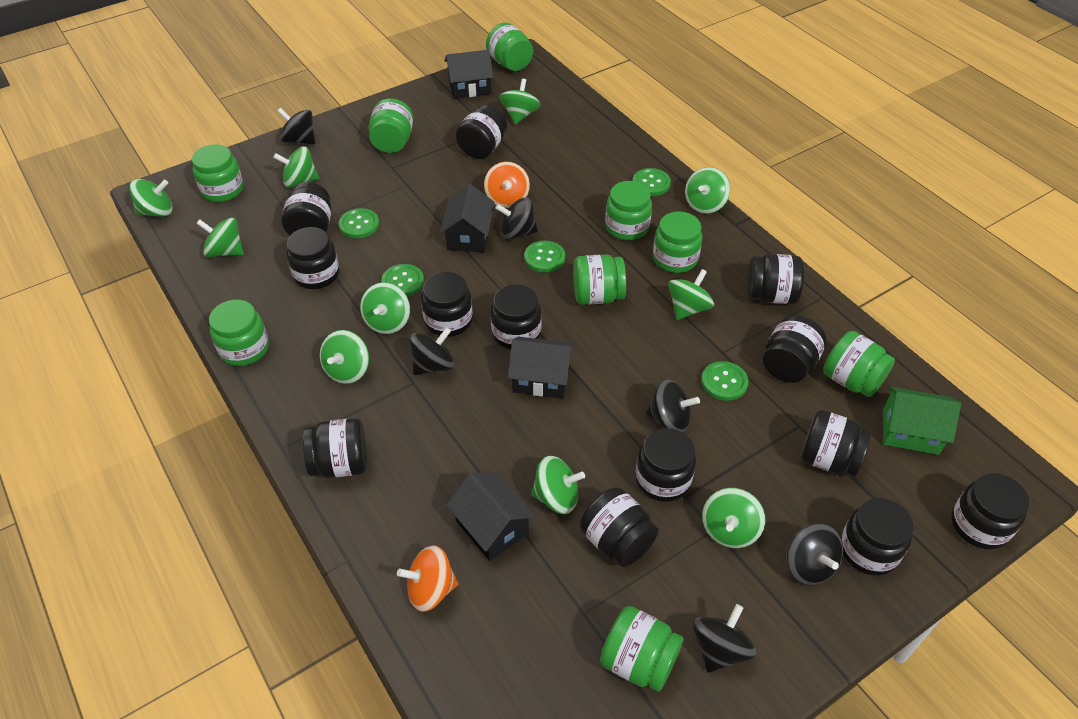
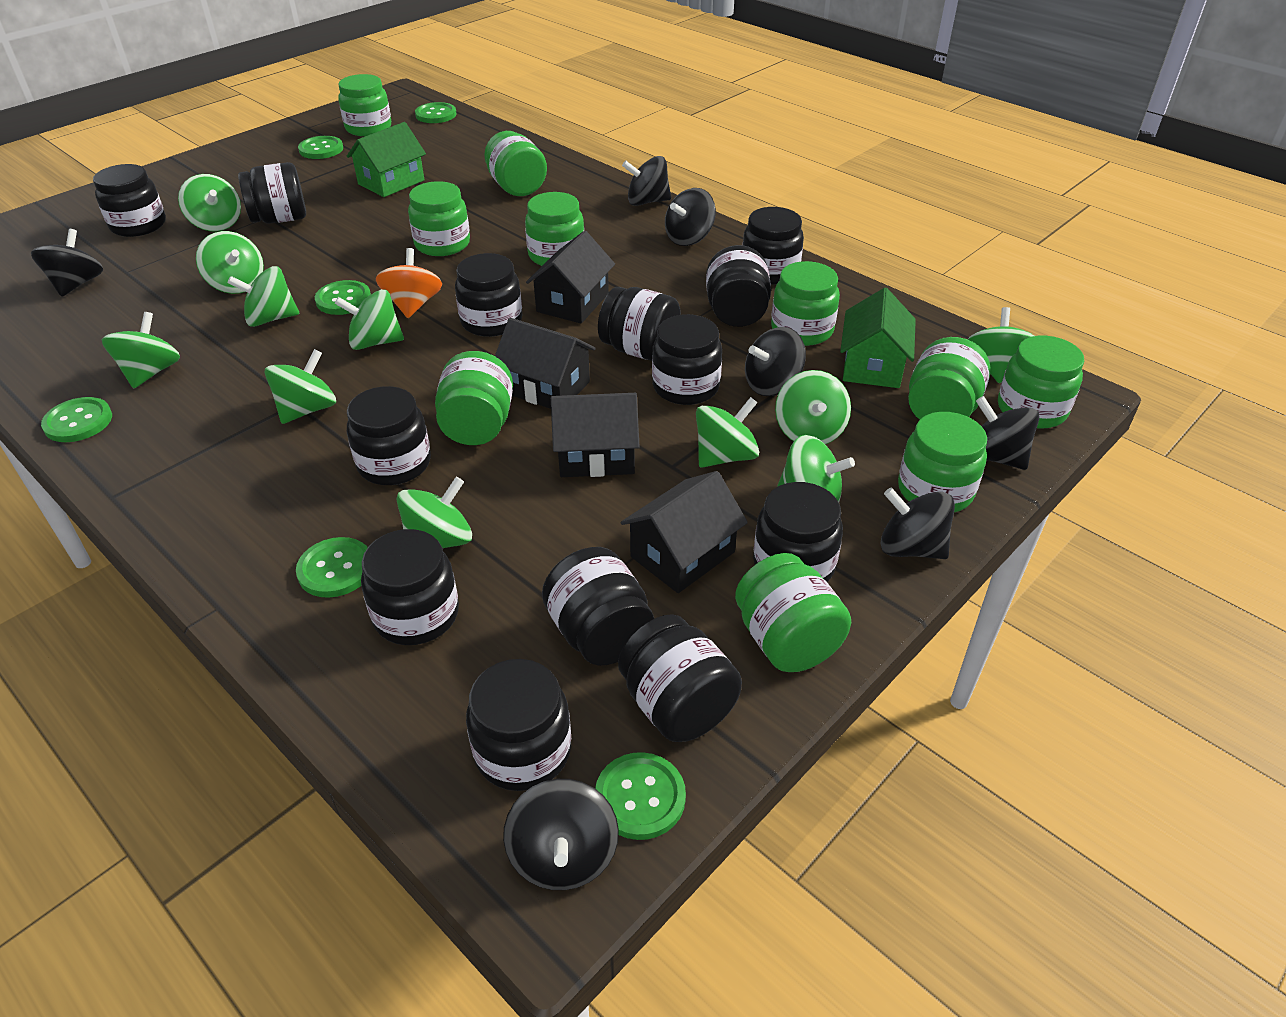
black spinning top: [277,108,315,144] [409,327,454,375] [495,197,538,240] [646,379,700,433] [693,604,756,673] [786,523,843,585] = 6 -> [31,229,103,297] [503,779,619,890] [622,156,671,206] [665,188,716,246] [745,327,806,396] [881,488,955,559] [976,396,1040,470] = 7
green button: [339,208,379,238] [381,264,424,296] [524,241,565,273] [633,168,671,196] [701,361,749,401] = 5 -> [41,397,112,442] [296,537,368,598] [298,136,343,159] [315,280,371,315] [415,102,457,123] [595,752,686,840] = 6
green house: [883,386,961,455] = 1 -> [347,122,426,197] [840,288,916,388] = 2
green jar: [192,144,243,202] [209,300,269,366] [369,98,413,153] [486,23,533,71] [573,254,626,305] [600,606,684,692] [605,181,652,240] [653,212,702,273] [823,331,895,397] = 9 -> [338,74,391,136] [408,181,470,256] [435,351,513,445] [484,131,547,196] [525,192,584,266] [735,553,851,672] [771,261,840,346] [898,412,987,512] [908,337,991,420] [998,336,1084,429] = 10
green spinning top: [129,179,173,217] [196,218,244,257] [273,146,319,187] [320,330,369,384] [360,282,410,334] [499,79,540,124] [531,456,585,514] [668,269,714,320] [685,167,730,214] [702,488,766,548] = 10 -> [102,312,180,388] [178,174,241,231] [196,231,264,294] [228,266,299,327] [265,349,336,424] [335,289,404,350] [396,477,472,548] [696,397,759,468] [775,370,851,444] [778,435,855,502] [968,307,1034,383] = 11
orange spinning top: [397,545,458,612] [484,162,530,208] = 2 -> [376,248,442,318] = 1

